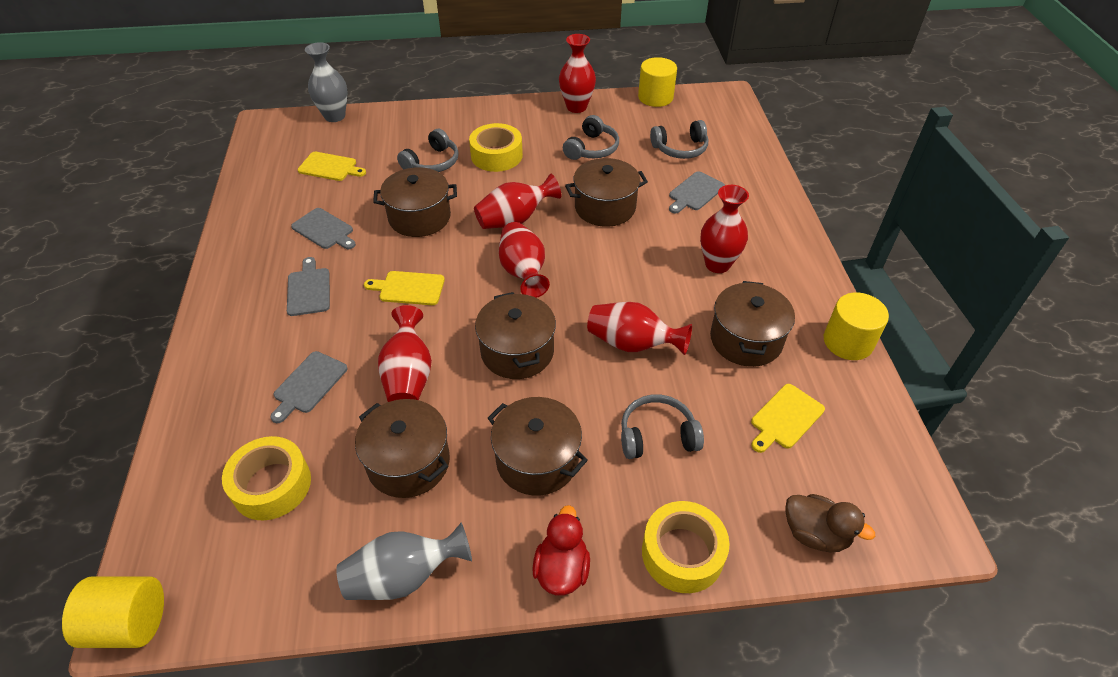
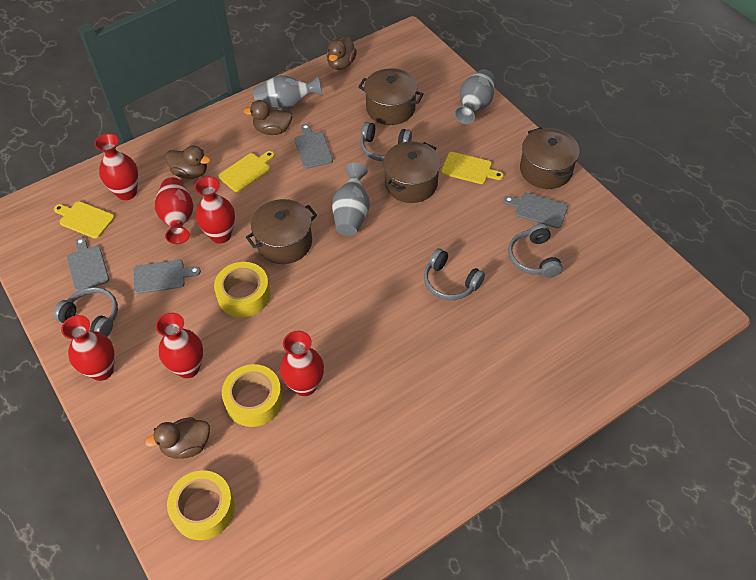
brown duck: [785,494,875,553] = 1 -> [145,417,210,459] [165,145,210,179] [244,100,292,135] [326,36,357,70] = 4
brown pot: [355,399,450,498] [373,167,457,237] [475,292,556,379] [488,397,588,496] [565,158,648,227] [710,281,795,367] = 6 -> [246,199,317,264] [358,68,424,125] [383,142,441,203] [520,128,580,189] = 4
grey vase: [305,42,348,122] [336,523,472,600] = 2 -> [253,75,323,110] [332,163,370,236] [454,69,494,124] = 3
red duck: [532,505,590,596] = 1 -> none = 0
yellow cylinder: [62,576,164,648] [638,57,677,107] [824,293,889,360] = 3 -> none = 0

